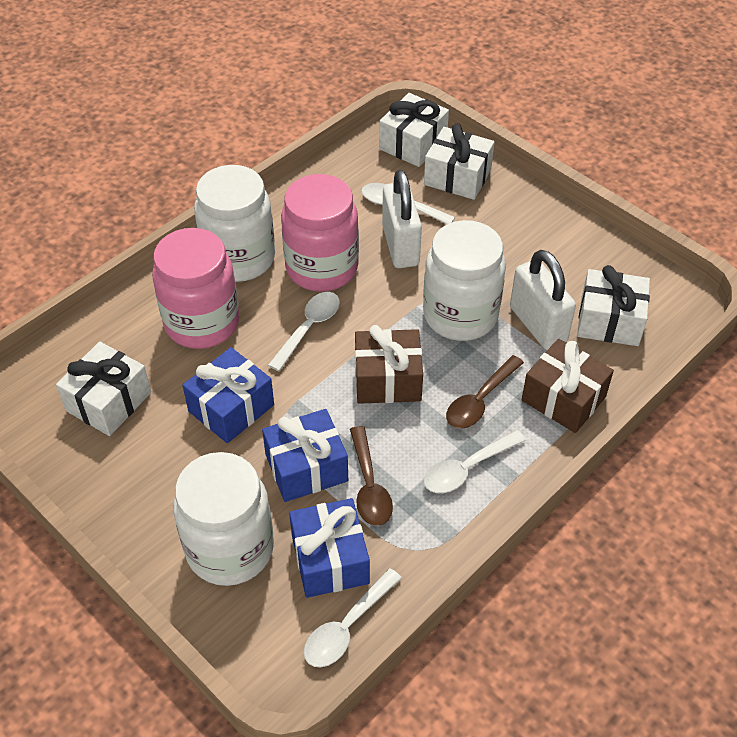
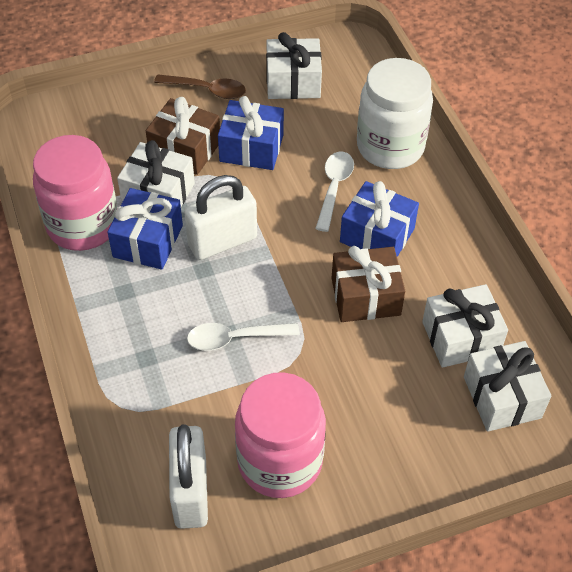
brown spoon: [350,426,393,526] [446,355,524,429] = 2 -> [154,74,246,99] = 1
white jar: [173,452,274,586] [194,165,275,282] [423,220,506,341] = 3 -> [357,58,433,169] = 1
white spoon: [268,292,340,371] [304,568,402,667] [362,183,455,224] [424,430,526,493] = 4 -> [187,323,300,351] [315,152,354,232] = 2

